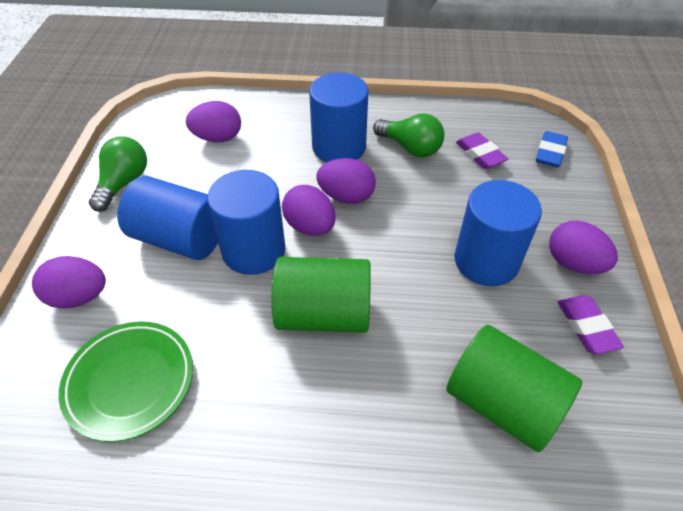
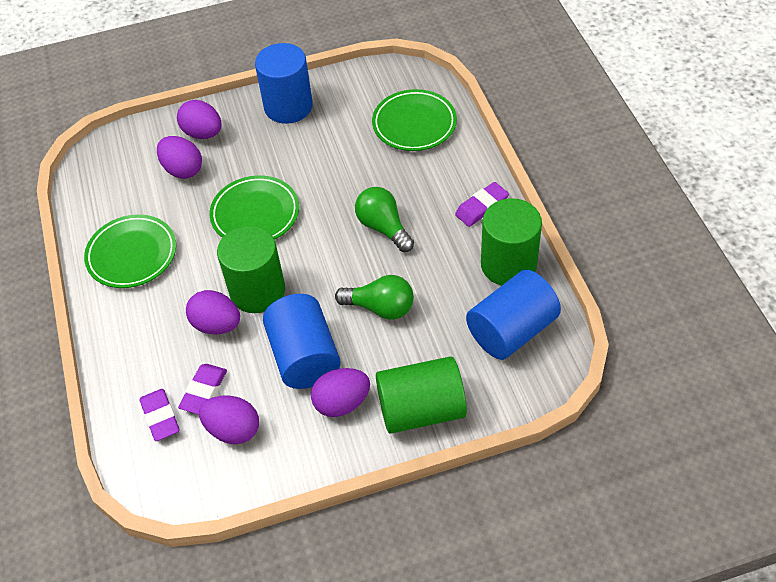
blue cylinder: [117,176,218,260] [207,170,285,275] [309,73,369,162] [454,180,542,286] = 4 -> [255,43,313,124] [263,294,341,389] [466,270,561,360] = 3
blue eraser: [536,131,568,167] = 1 -> none = 0
green cylinder: [271,257,371,333] [446,325,582,452] = 2 -> [217,225,285,313] [376,356,467,434] [481,198,542,286] = 3
green plate: [59,322,193,442] = 1 -> [84,214,176,288] [209,175,299,240] [372,89,457,151] = 3
purple eraser: [456,132,508,169] [558,295,624,354] = 2 -> [140,389,179,441] [178,364,227,415] [455,182,509,227] = 3

